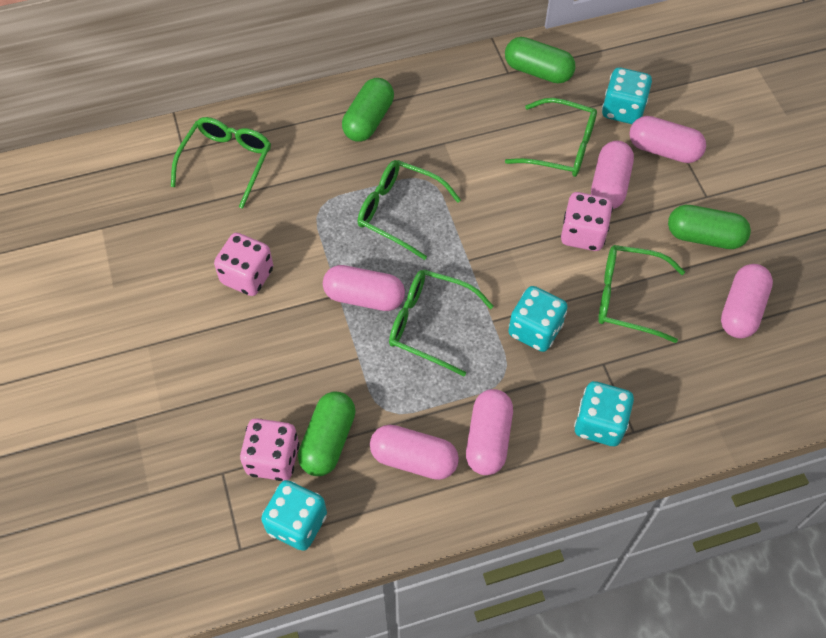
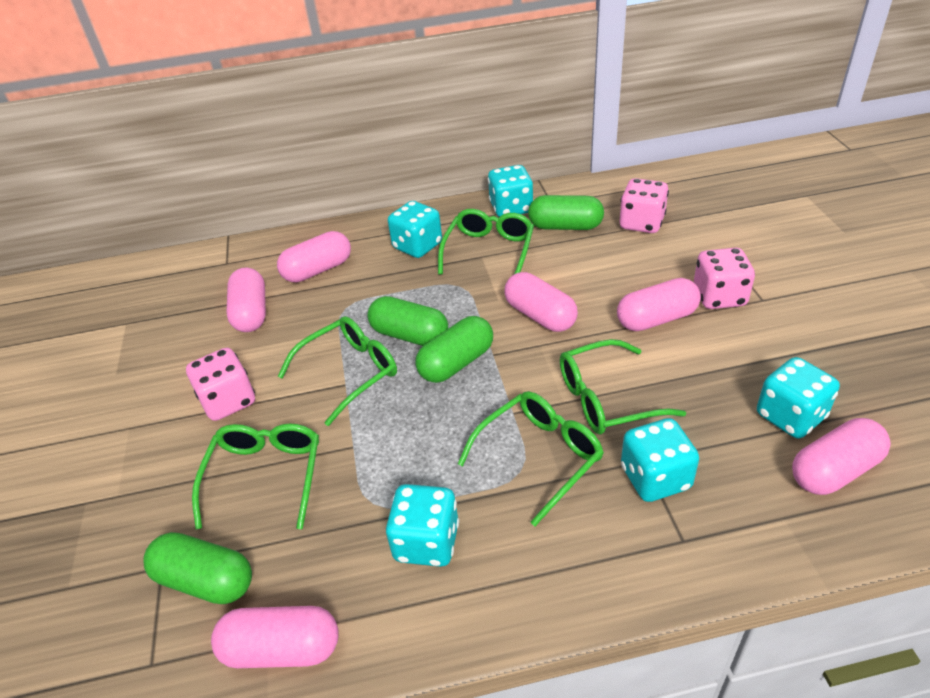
turquoise dice: [261,480,327,551] [508,286,568,352] [574,381,634,446] [602,67,652,124] = 4 -> [386,484,459,567] [388,201,442,258] [488,165,533,217] [621,418,699,502] [757,357,840,439] = 5

